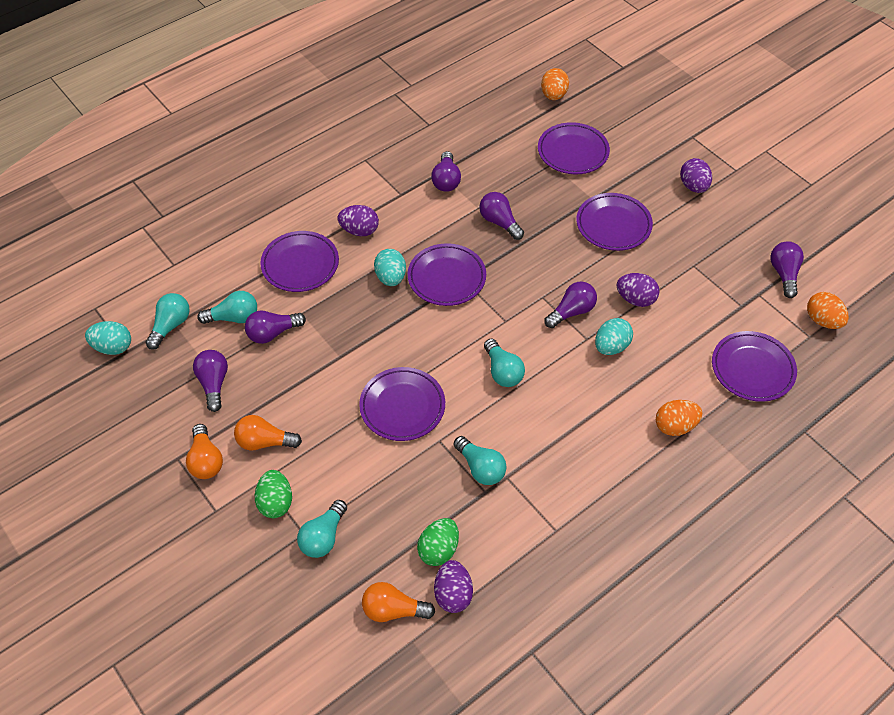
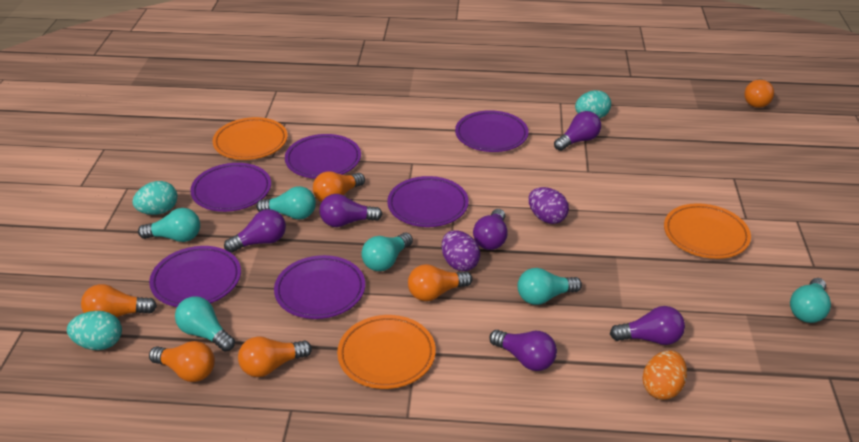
green egg: [255,470,292,518] [417,518,459,566] = 2 -> none = 0
orange egg: [541,68,569,100] [656,400,702,436] [807,292,849,329] = 3 -> [642,350,687,400] = 1
orange light bulb: [186,424,223,479] [234,415,302,450] [362,582,435,622] = 3 -> [81,284,157,317] [149,341,215,382] [238,336,312,377] [313,171,365,202] [408,264,472,301] [744,79,774,108] = 6
orange plate: none = 0 -> [212,117,288,160] [337,315,436,389] [664,203,751,259] = 3
purple egg: [338,205,379,236] [434,560,473,613] [616,273,660,307] [680,158,712,193] = 4 -> [442,230,480,271] [528,187,569,224] = 2
turquoise light bulb: [145,293,190,350] [197,291,257,324] [297,500,347,558] [454,436,506,485] [484,338,525,387] = 5 -> [138,208,200,242] [175,296,235,352] [256,186,316,220] [361,233,413,271] [517,268,582,305] [790,278,831,323] = 6

